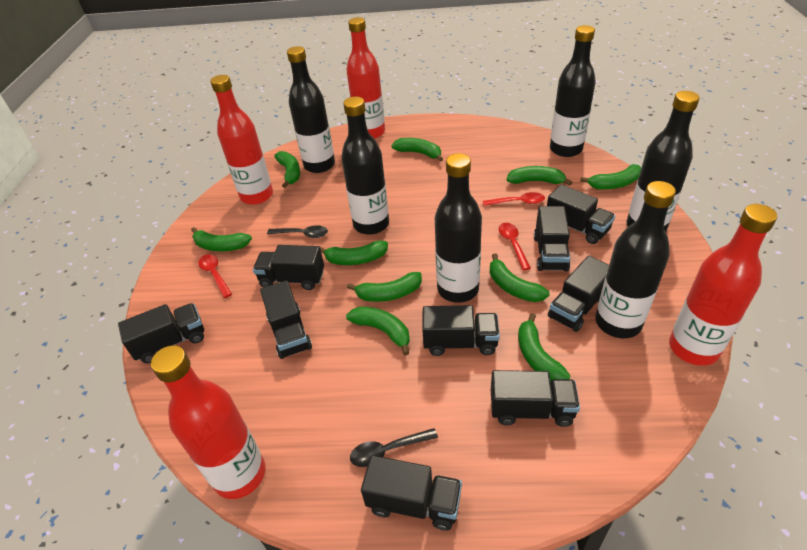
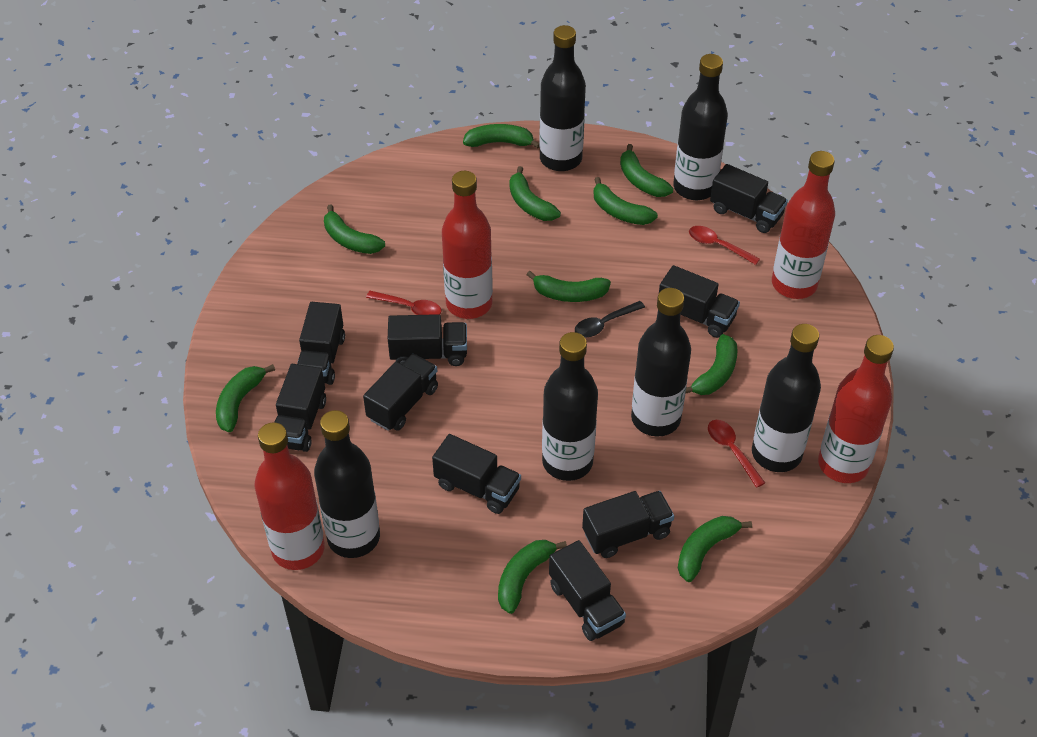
black spoon: [267,225,328,238] [350,428,438,467] = 2 -> [575,301,645,337] = 1

